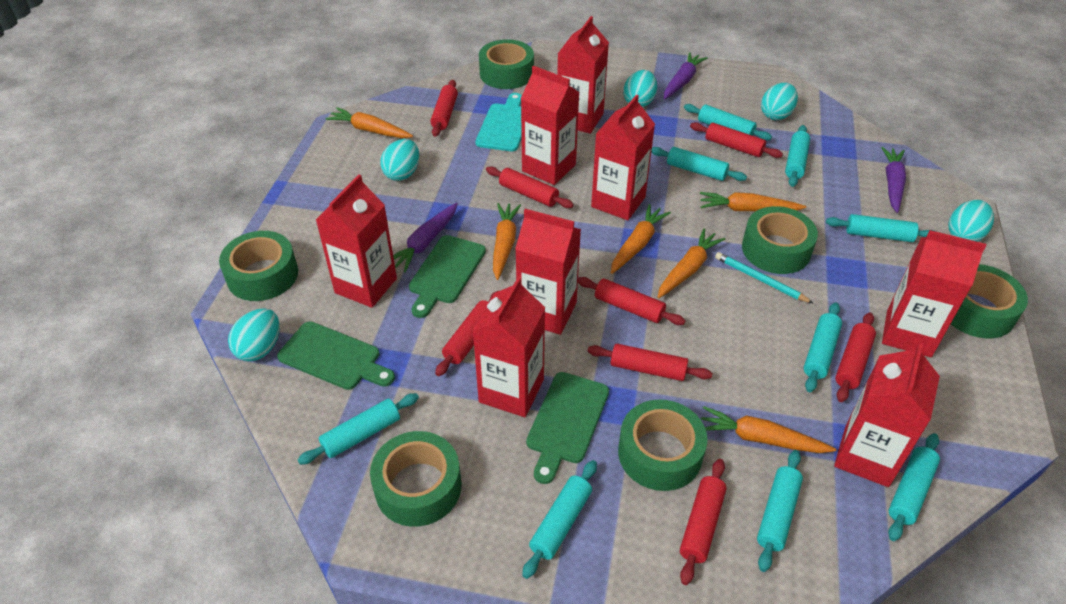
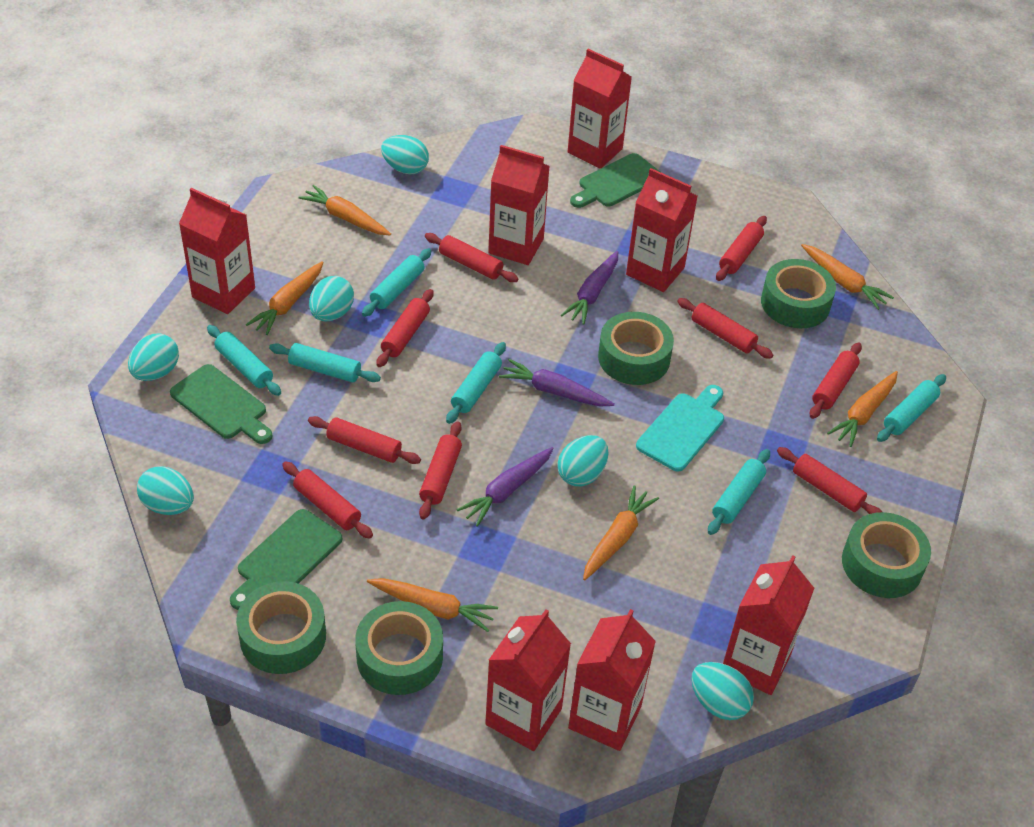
green tape: [219,231,298,301] [370,431,461,527] [479,39,534,89] [618,400,707,491] [742,206,818,274] [951,264,1028,339] = 6 -> [236,581,326,674] [355,601,443,695] [598,312,674,385] [761,259,836,328] [842,512,931,598] = 5
red carton: [316,175,397,308] [473,277,545,417] [515,209,581,335] [521,66,580,185] [557,16,609,134] [591,94,655,220] [834,343,940,487] [882,230,986,358] = 8 -> [179,188,255,314] [485,609,571,751] [488,145,550,265] [568,49,632,169] [568,609,656,751] [626,168,698,292] [723,555,814,695] = 7
red rolling pin: [430,80,458,137] [435,291,498,376] [486,166,574,208] [578,277,686,325] [588,344,713,381] [680,459,727,585] [690,122,783,158] [835,312,876,402] = 8 -> [282,462,373,539] [308,416,421,464] [376,289,433,367] [419,421,462,520] [425,233,518,282] [677,298,773,359] [716,216,767,281] [777,447,882,514] [810,342,862,419] = 9
turquoise egg: [228,308,280,361] [380,139,419,181] [623,70,657,107] [761,83,798,120] [948,200,994,242] = 5 -> [128,334,179,381] [137,466,194,515] [309,276,354,321] [381,135,429,174] [557,435,608,487] [691,662,754,720] = 6
turquoise pencil: [715,252,813,303] = 1 -> none = 0
turquoise rolling pin: [298,393,419,465] [522,460,597,579] [651,147,747,181] [684,104,772,141] [757,450,803,572] [785,125,810,187] [804,302,842,392] [826,214,934,242] [888,433,940,541] = 9 -> [207,325,281,396] [269,343,381,383] [362,248,431,317] [446,342,506,424] [708,449,770,535] [877,374,946,442] = 6

